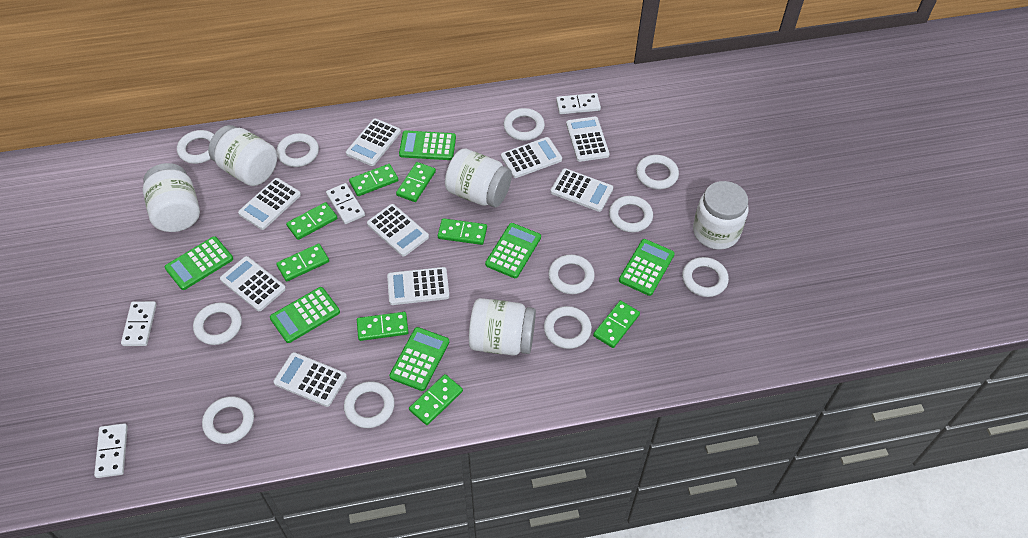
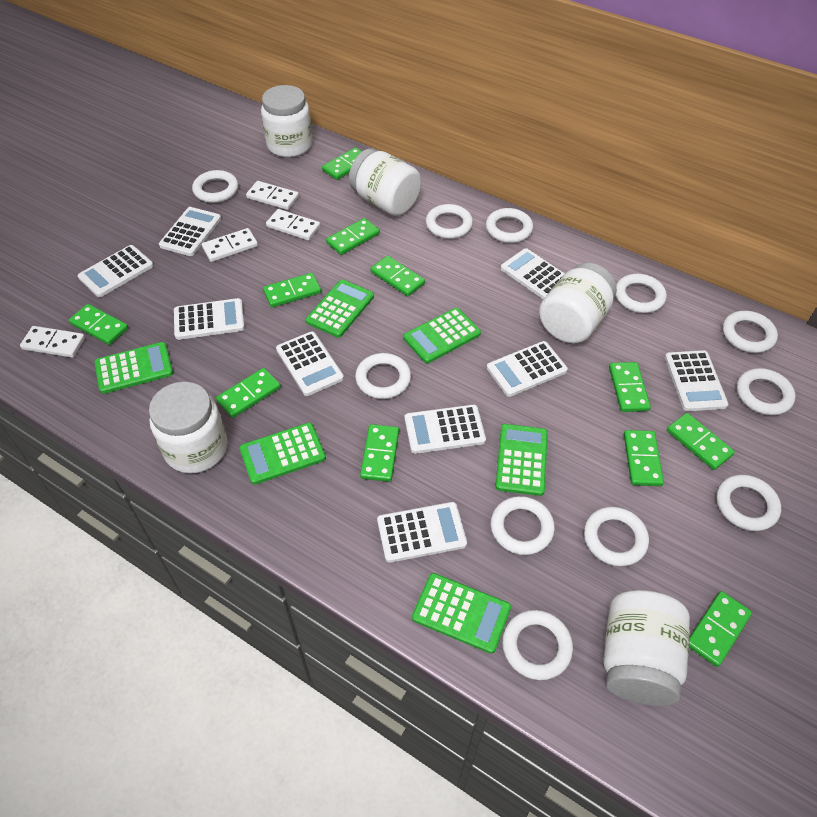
green domino: [276,244,329,282] [286,202,337,240] [349,164,398,196] [357,312,409,341] [396,162,436,202] [409,374,463,425] [438,218,487,245] [593,301,640,348] = 8 -> [69,304,128,345] [216,368,281,418] [263,273,321,308] [322,147,362,180] [326,218,380,255] [360,424,399,482] [371,256,425,296] [609,362,651,412] [624,430,664,486] [667,413,735,470] [689,591,752,667] = 11

